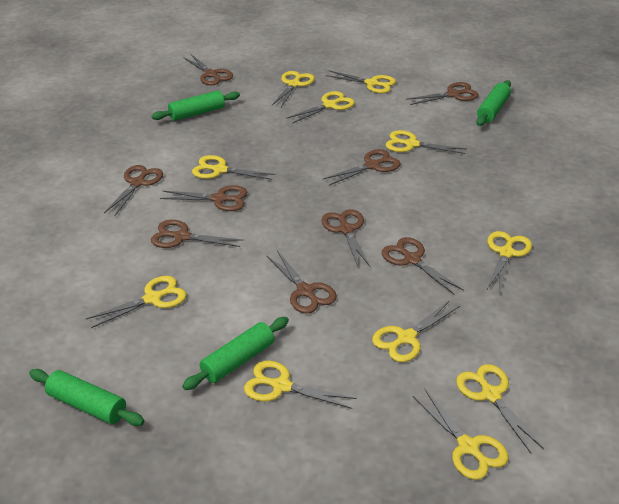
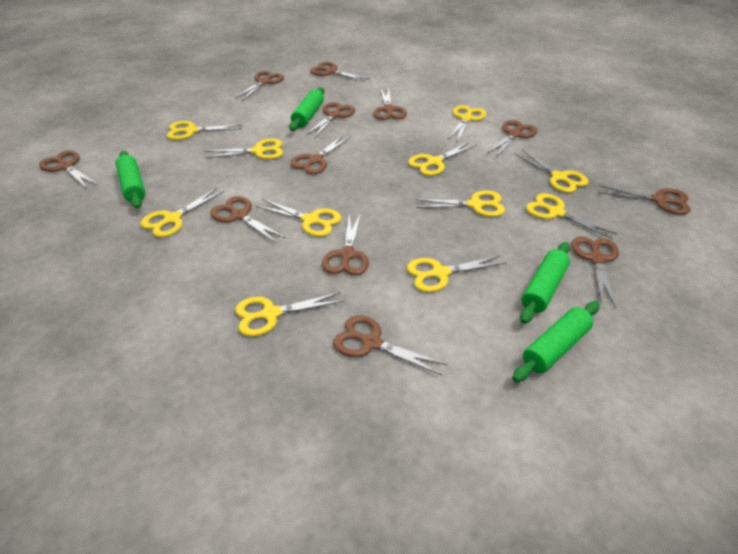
brown scissors: [104,165,163,217] [151,220,244,248] [160,185,247,211] [183,54,233,85] [267,251,337,314] [321,209,370,266] [323,149,401,186] [382,237,464,295] [406,82,479,105] = 9 -> [39,151,98,188] [210,196,285,243] [235,71,284,101] [290,135,351,174] [306,102,355,138] [310,62,369,82] [322,213,369,275] [333,315,447,375] [373,87,407,120] [487,120,537,157] [572,237,619,308] [598,185,691,215] = 12

